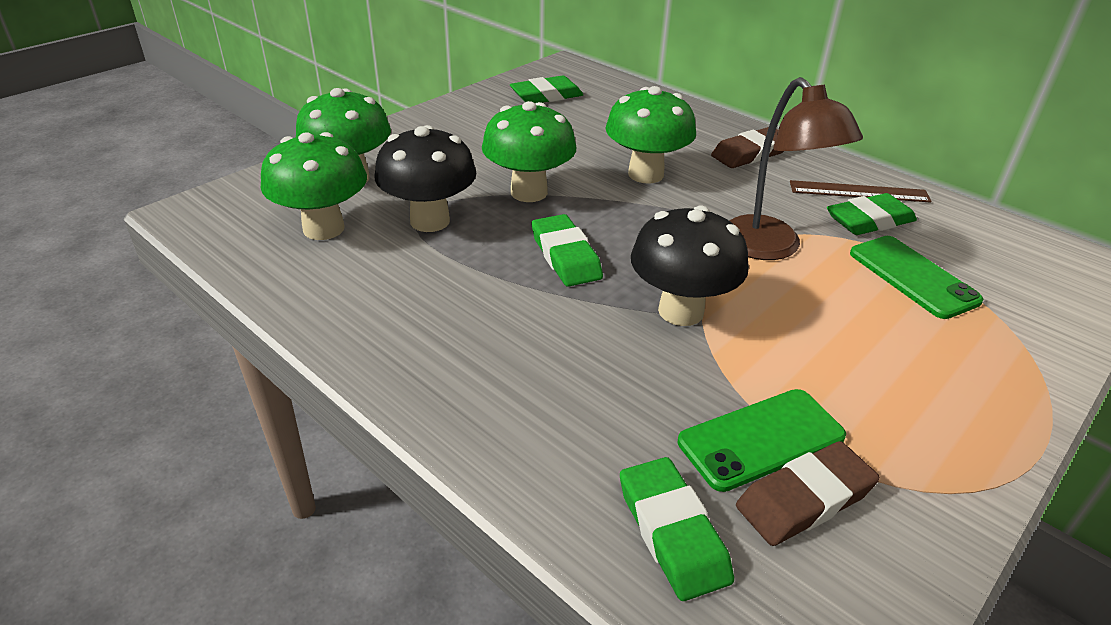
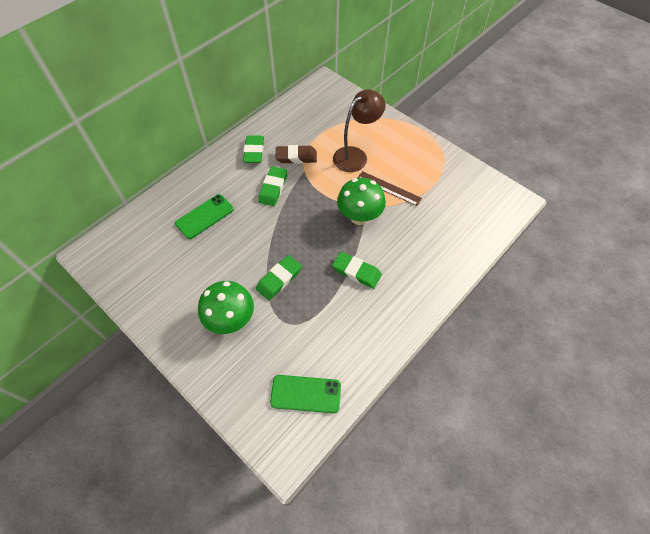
black mushroom: [375,125,476,232] [631,205,749,326] = 2 -> none = 0
brown eraser: [711,127,784,168] [736,441,880,546] = 2 -> [276,145,317,164] = 1
green mushroom: [261,132,367,240] [296,88,391,183] [482,101,576,202] [605,86,696,183] = 4 -> [198,281,254,334] [337,178,386,225] = 2

